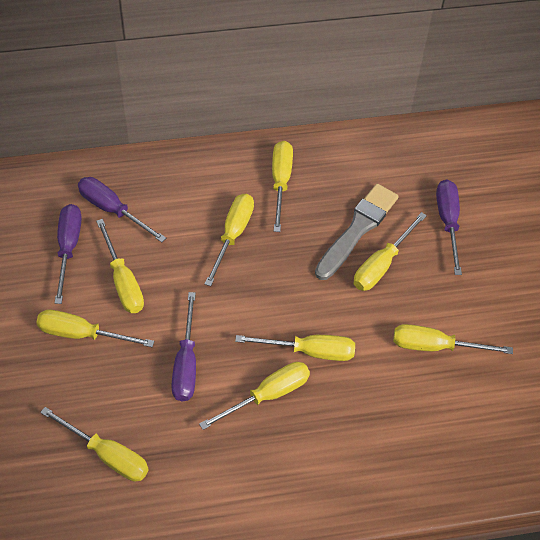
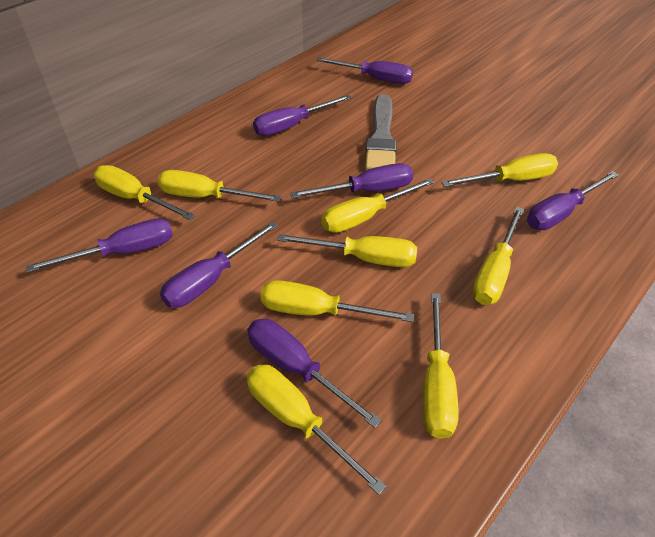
purple screwdriver: [55,204,82,304] [78,177,166,242] [171,292,196,402] [436,180,462,275] = 4 -> [26,218,173,273] [160,221,278,308] [247,319,382,428] [253,95,351,136] [290,163,413,198] [316,58,413,84] [527,171,619,230] = 7

